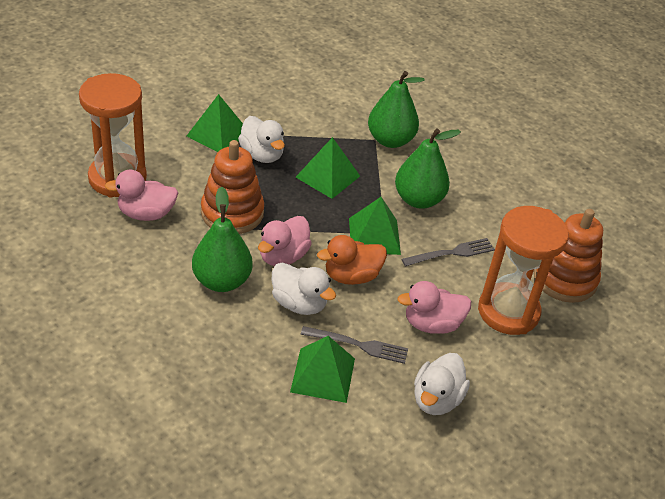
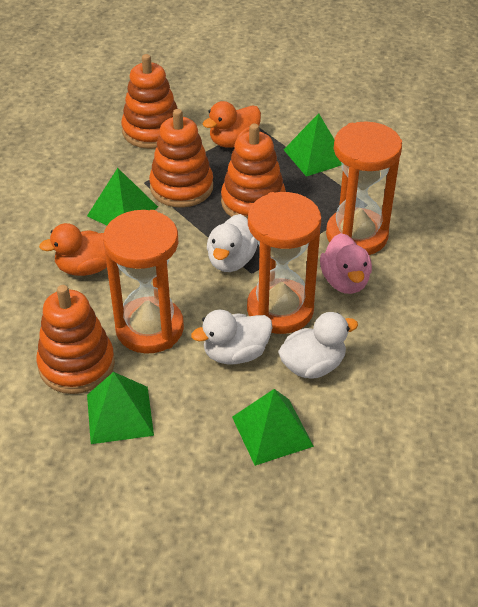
green pear: [192,186,253,292] [368,71,425,148] [395,128,461,209] = 3 -> none = 0
grey fork: [301,326,408,364] [401,238,495,266] = 2 -> none = 0
orange duck: [317,235,387,285] = 1 -> [39,223,107,276] [203,101,261,148] = 2
orange hourglass: [79,73,147,198] [478,206,569,335] = 2 -> [103,210,184,354] [247,192,321,334] [326,122,402,255] = 3
orange stacking toy: [201,140,264,234] [534,209,603,303] = 2 -> [36,285,115,394] [121,54,177,149] [149,109,213,207] [221,123,286,219] = 4
pink duck: [105,170,178,221] [258,216,312,266] [397,281,471,334] = 3 -> [320,233,372,294] = 1

